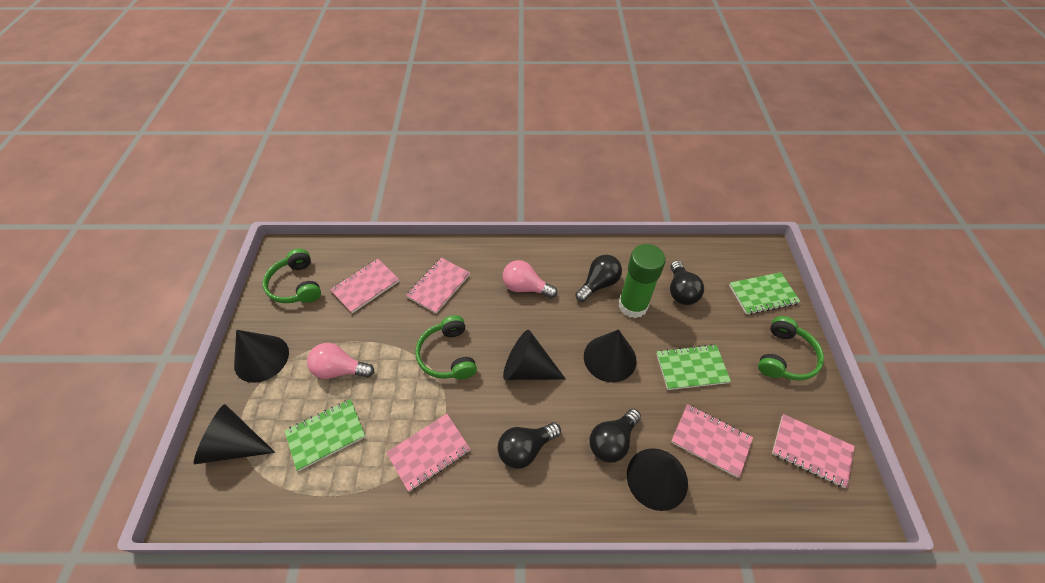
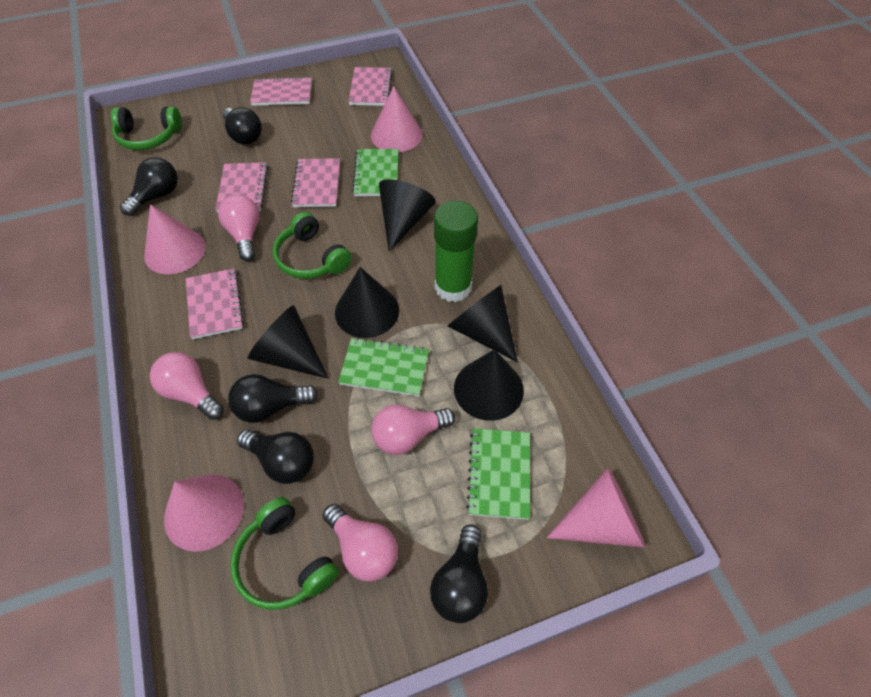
black light bulb: [497,422,561,469] [575,255,622,302] [589,409,641,463] [670,260,704,305] = 4 -> [120,157,178,216] [223,107,262,144] [228,374,318,423] [237,430,314,484] [430,524,488,623] = 5
pink cone: none = 0 -> [144,204,206,274] [164,474,244,552] [371,86,422,152] [546,468,645,548] = 4
pink light bulb: [307,343,374,379] [503,260,557,298] = 2 -> [150,352,224,420] [218,195,259,261] [323,504,398,582] [371,405,455,455] = 4

